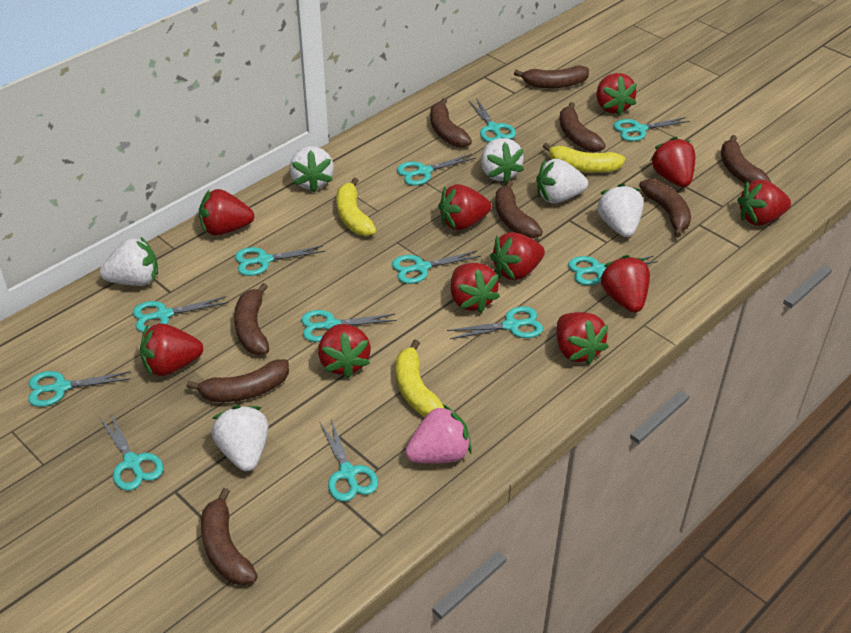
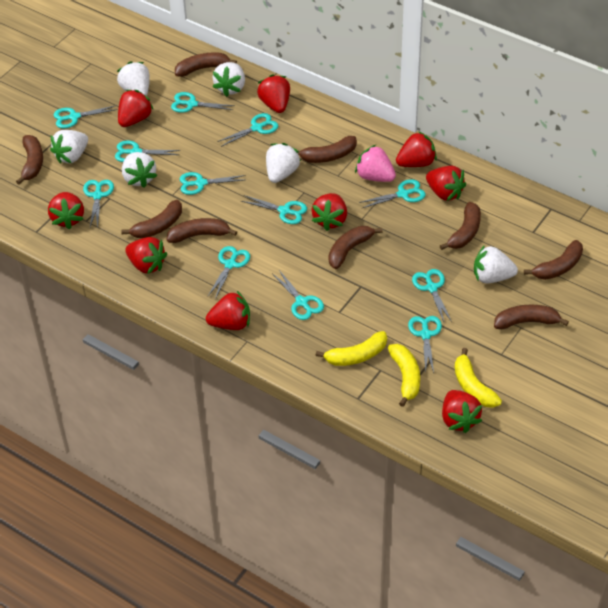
red strawberry: [140,323,203,376] [199,189,254,236] [318,324,371,379] [438,184,491,230] [451,263,500,313] [490,232,545,280] [556,312,609,365] [597,73,637,116] [600,255,650,312] [650,137,695,187] [737,180,791,226] = 11 -> [48,192,84,229] [118,90,154,127] [125,237,167,274] [206,291,250,330] [257,74,290,113] [311,193,347,231] [396,131,437,167] [426,166,466,201] [442,390,482,433] = 9

